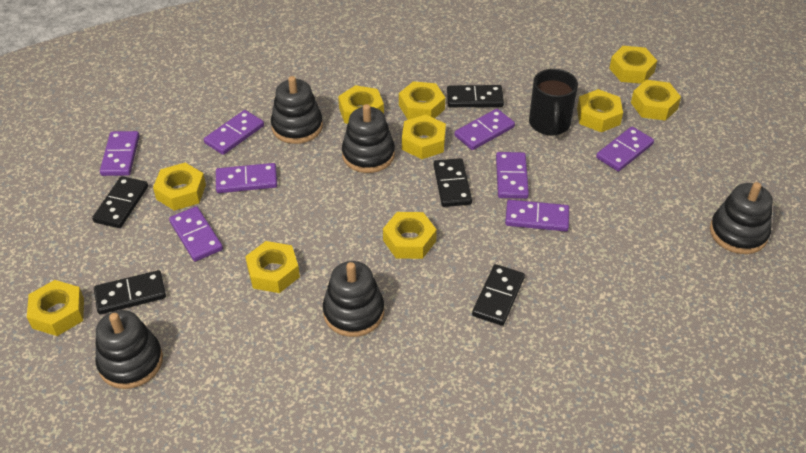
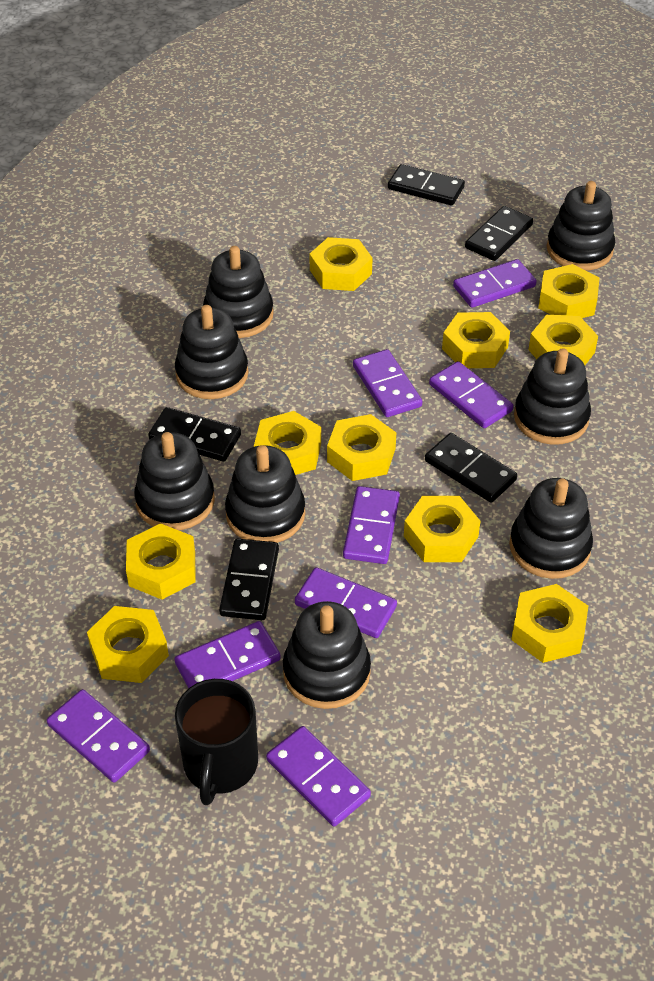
black stacking toy: [95,310,163,389] [271,76,323,144] [323,261,384,337] [342,104,395,173] [710,182,773,254] = 5 -> [134,432,215,530] [175,305,248,399] [203,246,274,338] [225,445,305,543] [283,601,371,709] [509,478,593,579] [514,348,591,445] [547,181,615,271] = 8

